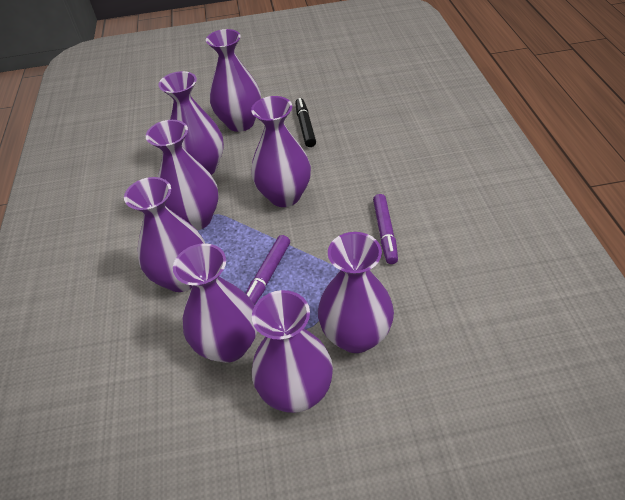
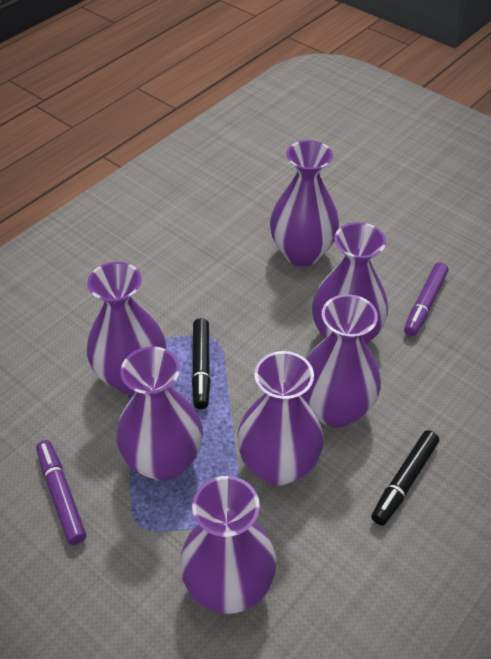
black marker: [295,98,316,147] = 1 -> [192,318,211,409] [371,430,439,526] = 2
purple vase: [124,177,205,292] [146,120,219,230] [158,71,224,175] [173,243,257,363] [206,29,261,132] [251,96,311,207] [252,290,333,413] [318,232,394,353] = 8 -> [87,262,166,394] [117,346,203,481] [180,476,277,614] [237,351,324,486] [270,140,339,266] [301,294,381,428] [312,222,388,344] = 7

